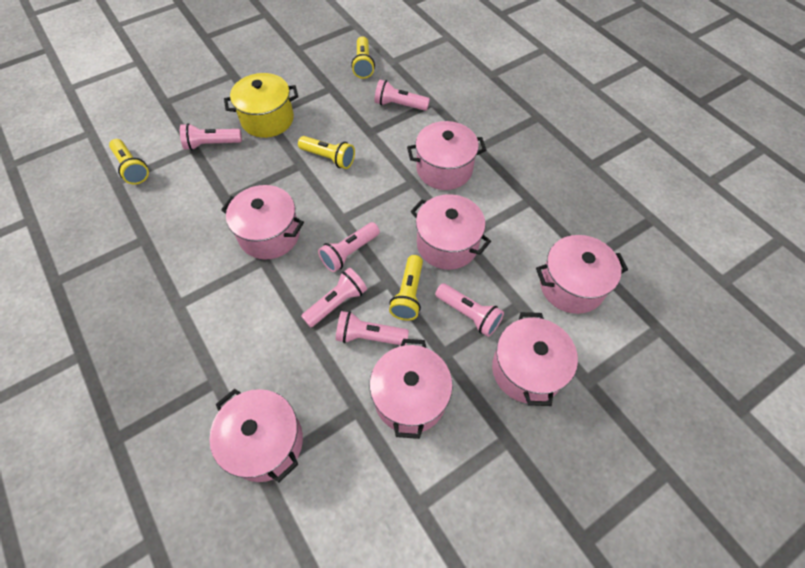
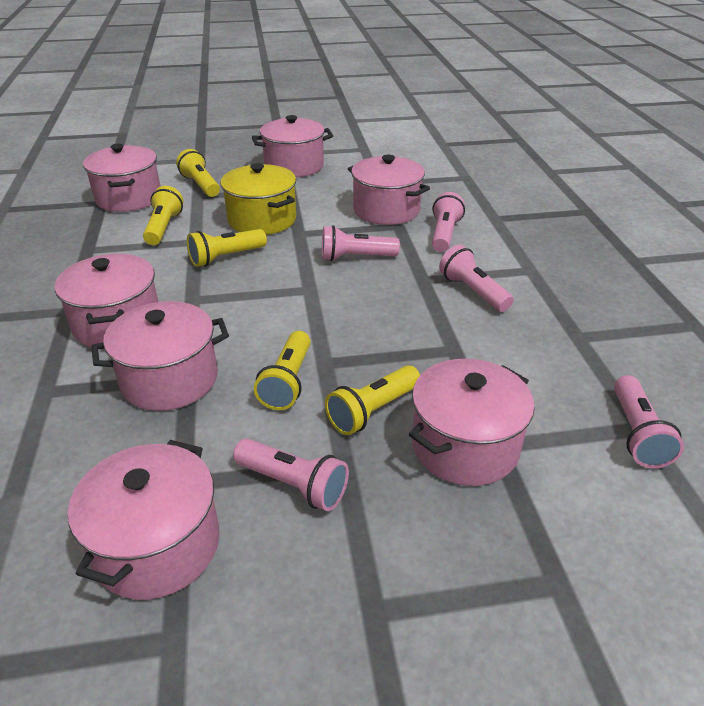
pink flashlight: [180,123,242,150] [301,268,367,327] [318,222,380,272] [336,311,409,345] [374,80,430,111] [435,283,504,337] = 6 -> [233,439,349,511] [322,225,400,261] [432,192,465,252] [439,245,514,312] [614,375,684,468] = 5
yellow flashlight: [109,139,149,184] [298,136,355,169] [351,36,375,79] [389,255,423,321] = 4 -> [143,186,183,245] [176,149,220,197] [187,229,267,267] [254,331,311,410] [325,365,420,435] = 5

